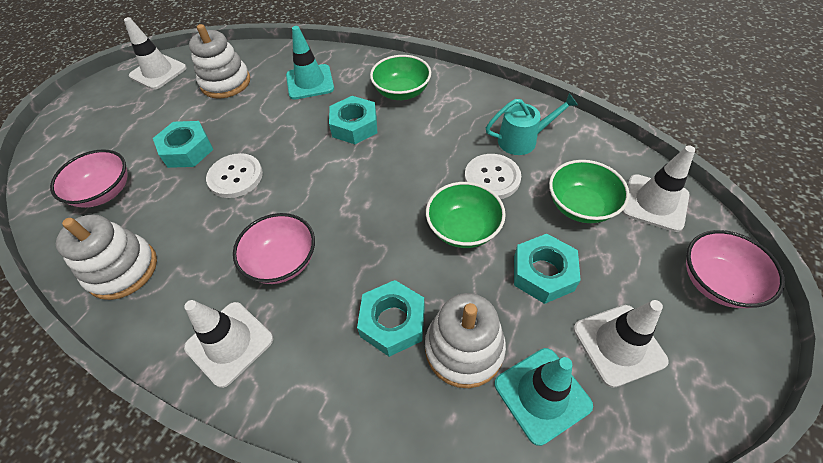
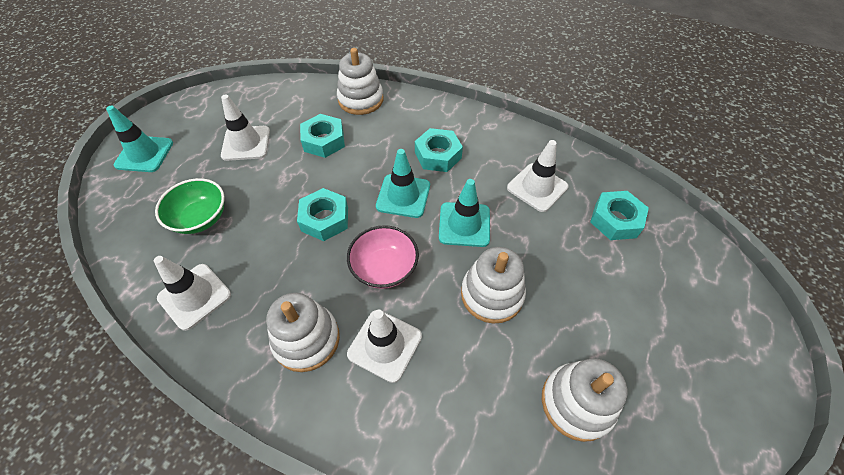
green bowl: [370,55,431,100] [426,182,506,248] [549,160,630,223] = 3 -> [155,178,225,234] = 1
pink bowl: [50,149,128,208] [233,213,315,284] [686,230,785,308] = 3 -> [347,225,419,289] = 1
turquoise traffic cone: [286,26,334,100] [494,348,593,446] = 2 -> [106,106,173,172] [376,149,430,218] [439,179,490,247] = 3
turquoise watering can: [486,93,578,155] = 1 -> none = 0
white button: [206,153,263,198] [465,154,521,199] = 2 -> none = 0
white stacking toy: [56,214,157,300] [189,24,250,99] [425,293,506,388] = 3 -> [267,293,340,372] [337,48,384,115] [461,247,526,324] [542,359,627,442] = 4

